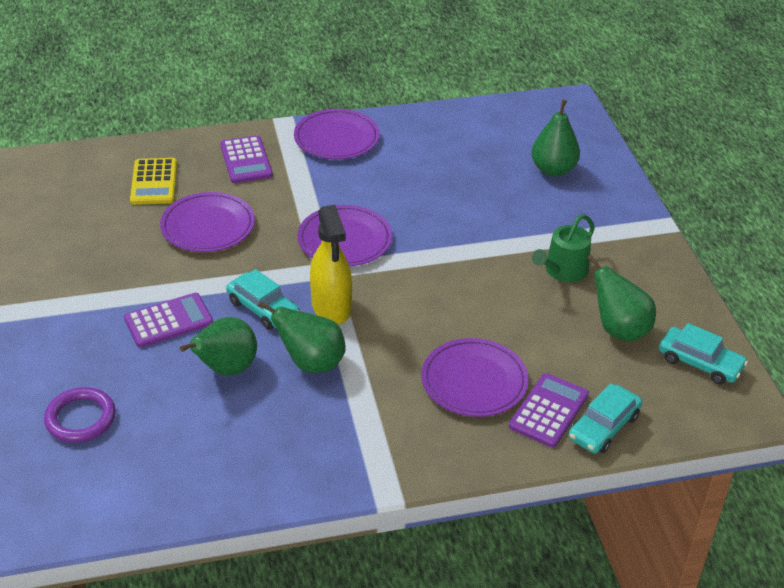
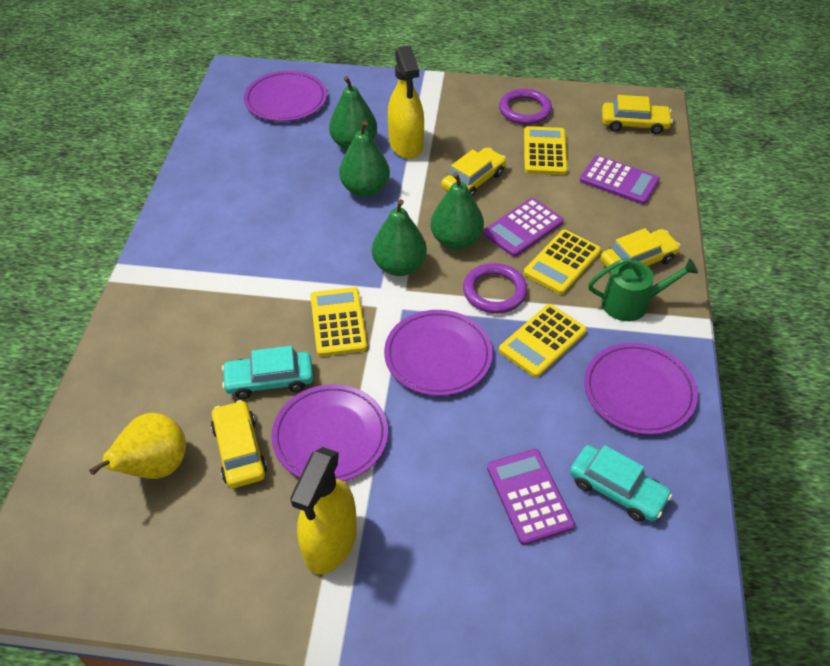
purple ring: [44,387,116,443] = 1 -> [463,263,527,314] [499,88,552,125] = 2
turquoise car: [226,269,300,330] [568,383,642,454] [659,323,748,384] = 3 -> [222,346,313,399] [570,445,672,522] = 2
yellow calculator: [130,158,177,205] = 1 -> [310,287,367,356] [499,304,587,378] [524,126,568,175] [524,229,601,294] = 4
yellow car: none = 0 -> [211,400,267,488] [441,147,506,197] [600,228,680,272] [602,95,673,134] = 4
yellow pear: none = 0 -> [89,413,186,479] = 1
yellow spray bottle: [310,205,352,325] = 1 -> [290,447,357,574] [388,46,424,159] = 2

